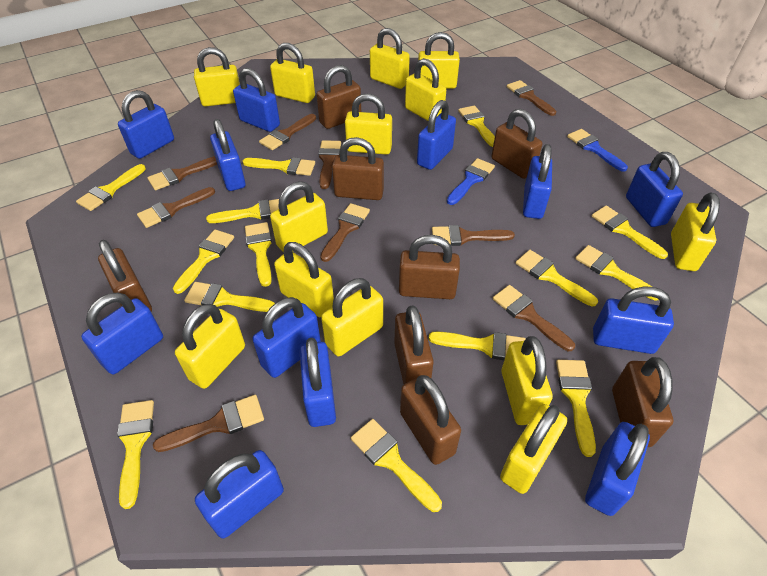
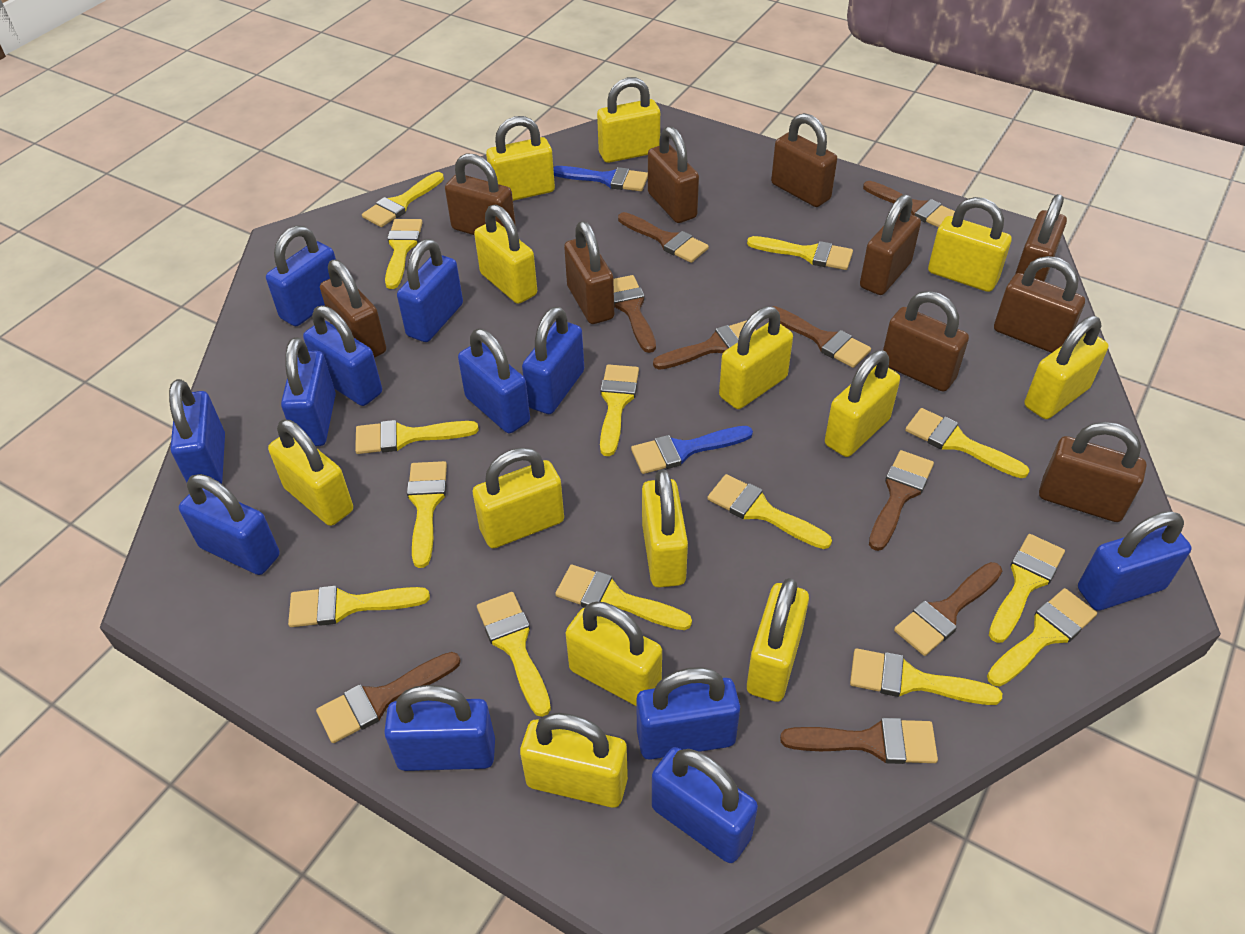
brown padlock: [98,240,152,312] [316,65,361,129] [332,137,384,200] [394,305,434,384] [399,235,460,299] [400,375,461,465] [491,109,542,179] [612,357,673,447] = 8 -> [320,259,386,358] [445,153,516,235] [564,221,614,324] [648,126,699,223] [771,113,837,207] [860,195,921,295] [883,291,969,392] [994,256,1085,353] [1015,194,1067,282] [1039,422,1147,522] = 10

